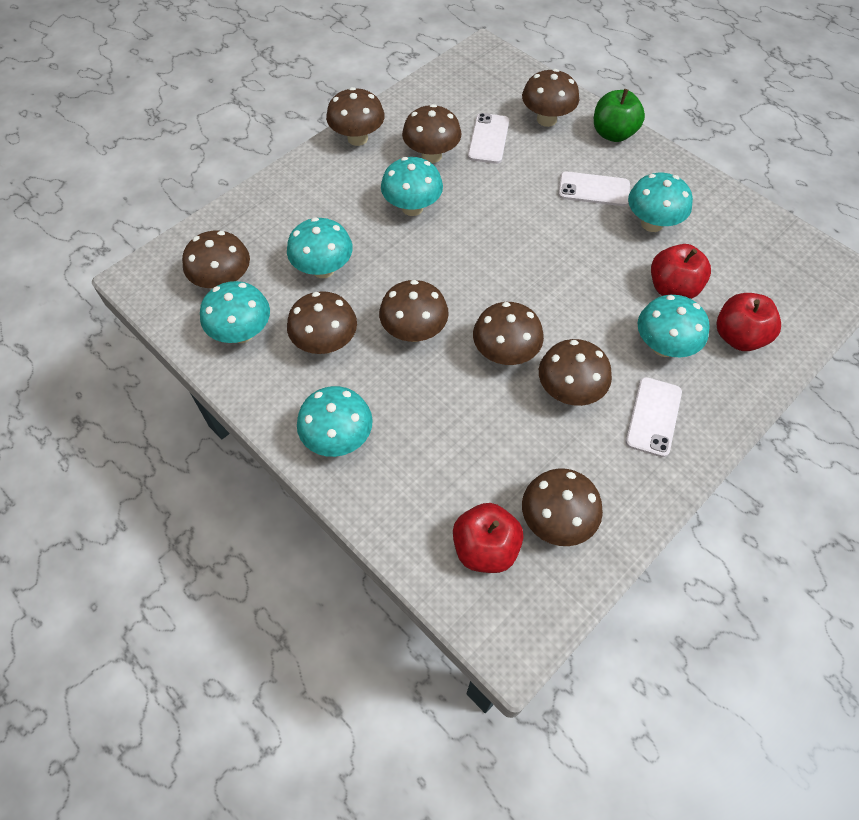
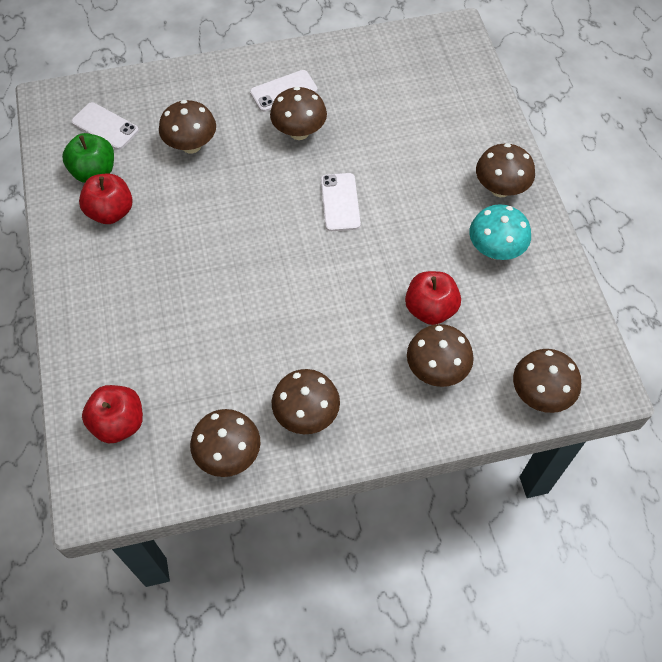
brown mushroom: [182,231,250,288] [287,291,357,354] [326,87,385,146] [379,280,449,342] [402,104,462,163] [473,302,544,365] [522,69,579,127] [522,468,603,546] [539,339,612,406] = 9 -> [159,100,216,153] [190,409,261,477] [270,87,327,140] [272,369,340,434] [407,324,474,387] [476,143,535,197] [513,349,581,413] = 7
turquoise mushroom: [200,281,270,343] [287,217,353,278] [297,386,373,457] [381,157,443,216] [628,173,693,232] [638,295,710,357] = 6 -> [469,204,531,260] = 1

